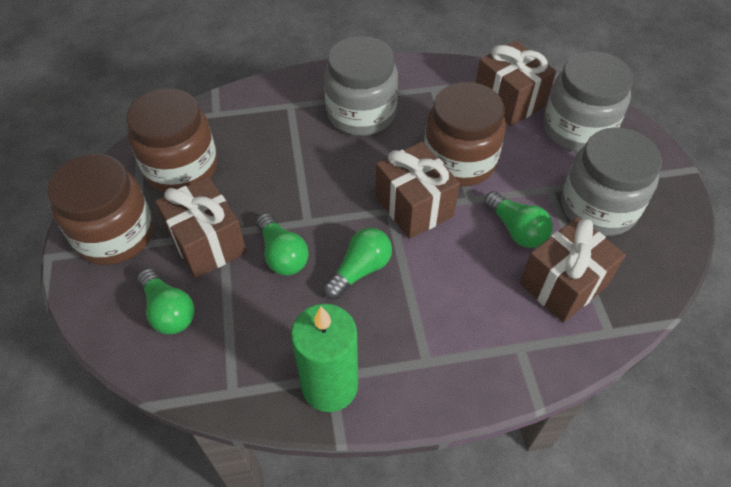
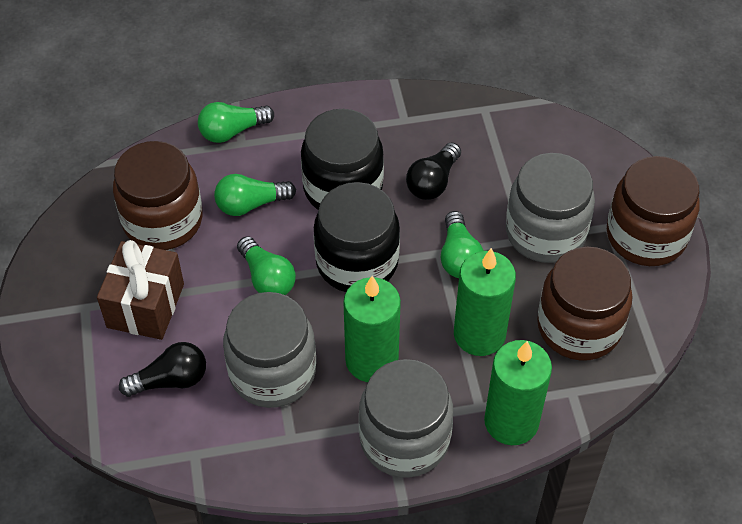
black jar: none = 0 -> [301,109,384,210] [314,182,400,292] = 2
black light bulb: none = 0 -> [119,342,206,397] [406,142,461,200] = 2
brown gift: [155,177,247,278] [375,142,460,239] [476,41,556,126] [520,217,626,323] = 4 -> [97,240,184,340] = 1
green candle: [291,304,358,412] = 1 -> [343,276,401,382] [454,248,516,356] [484,340,552,445] = 3

